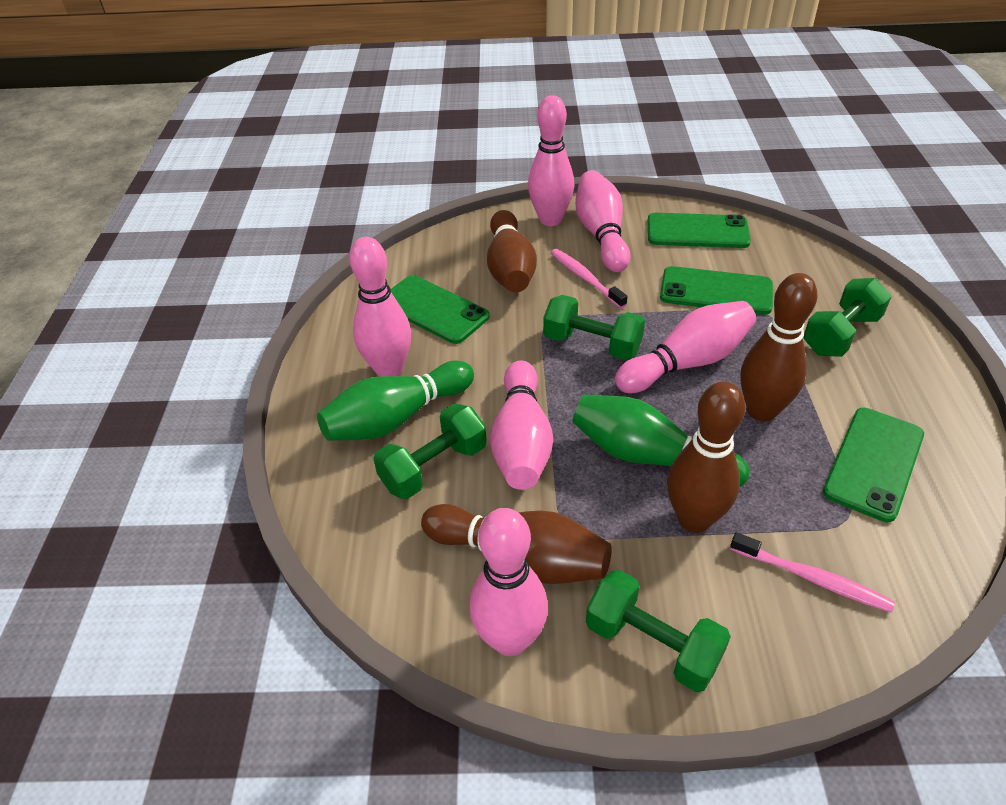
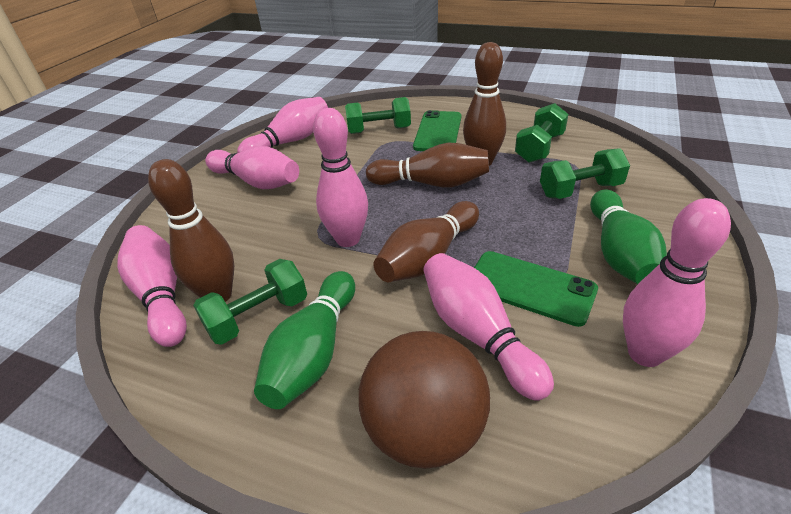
brown ball: none = 0 -> [359,331,490,469] = 1
green phone: [391,275,490,344] [648,213,751,248] [660,266,773,315] [823,408,924,522] = 4 -> [413,110,461,151] [474,251,598,327] = 2
pink toothbrush: [551,249,628,308] [730,532,895,612] = 2 -> none = 0

